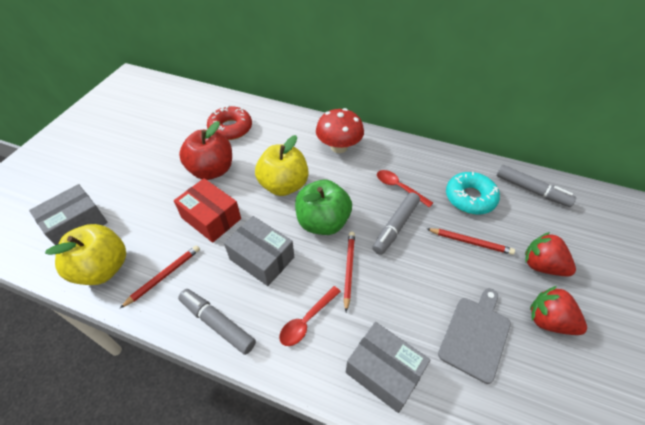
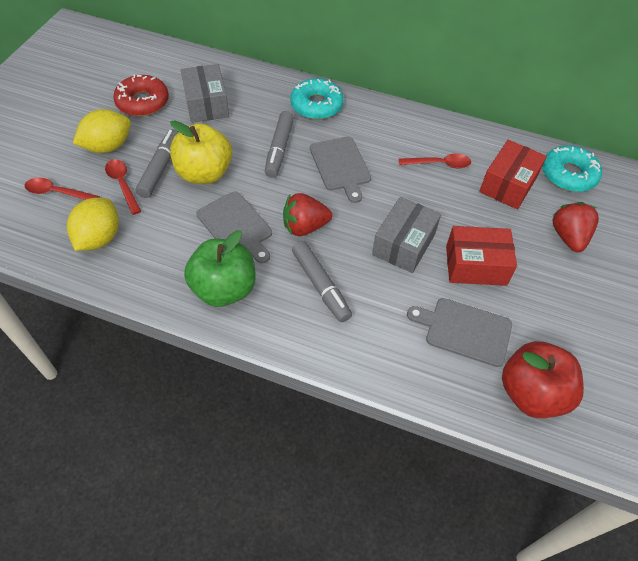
grey box: [29,184,108,245] [224,216,294,286] [346,322,430,413] = 3 -> [181,64,229,123] [372,197,441,273] = 2
grey cutting board: [438,288,511,384] = 1 -> [196,192,272,263] [310,136,371,203] [407,298,512,367] = 3
red box: [174,178,241,243] = 1 -> [446,226,517,286] [479,140,547,209] = 2
red mushroom: [316,108,364,153] = 1 -> none = 0
red pencil: [120,245,200,308] [343,232,355,312] [426,228,515,255] = 3 -> none = 0
red spoon: [279,286,341,346] [377,170,433,208] = 2 -> [24,177,100,200] [105,159,141,215] [399,153,471,169] = 3
turquoise donut: [446,172,500,215] = 1 -> [290,78,344,120] [542,145,602,192] = 2
yellow apple: [45,224,126,285] [255,135,309,196] = 2 -> [170,120,232,184] = 1
yellow lemon: none = 0 -> [67,198,119,251] [73,109,131,153] = 2

